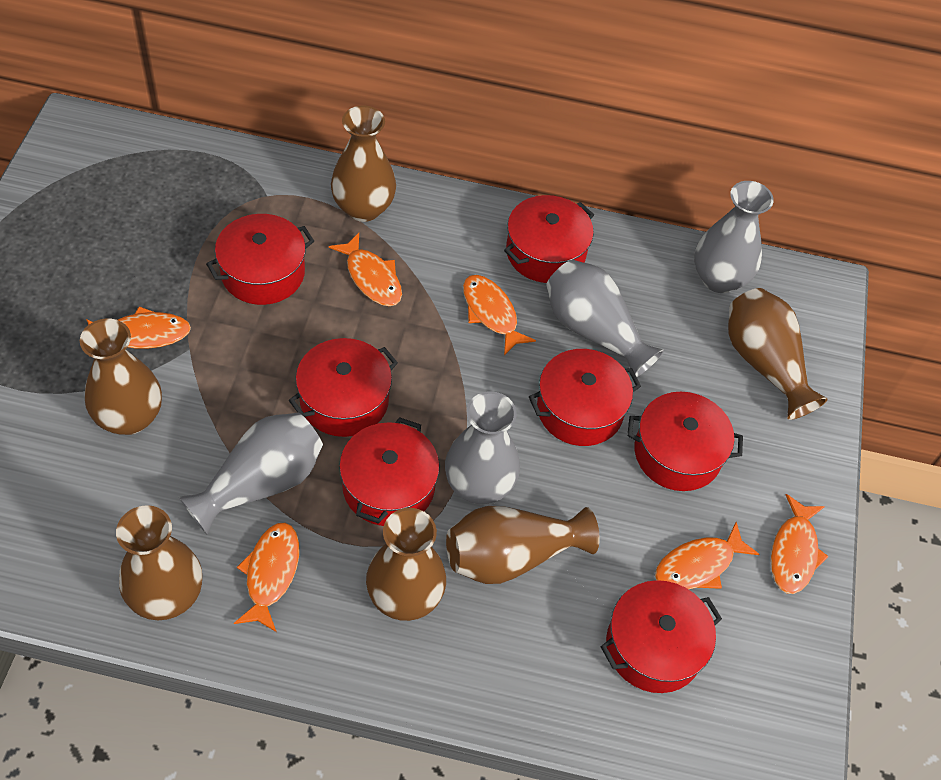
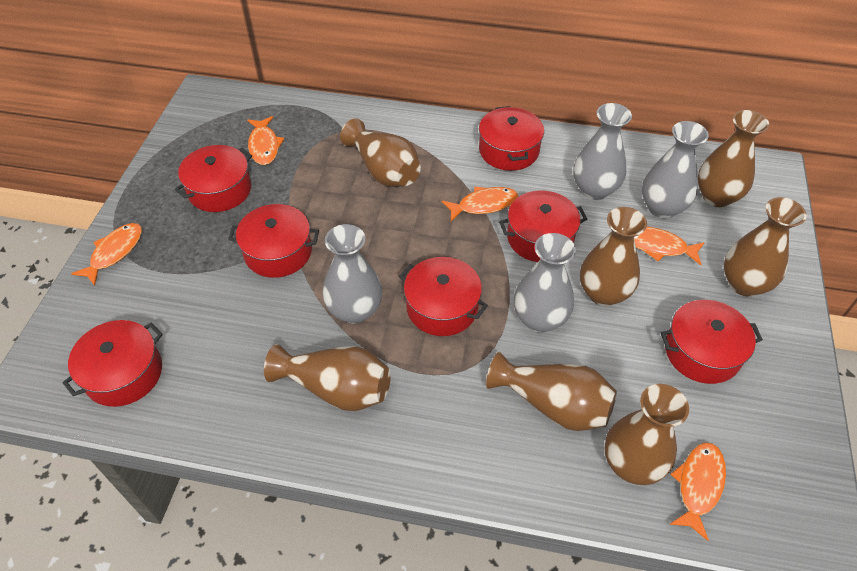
brown vase: [80,319,162,435] [116,505,202,620] [331,106,396,222] [366,508,446,621] [446,506,600,584] [728,288,828,420] = 6 -> [264,344,391,411] [340,118,421,187] [486,352,617,431] [580,207,647,306] [605,384,689,485] [698,110,769,207] [724,197,807,296] = 7
orange fish: [86,306,191,349] [234,523,299,632] [329,233,402,306] [463,275,536,356] [655,522,759,589] [771,494,829,594] = 6 -> [71,223,142,286] [247,116,284,165] [442,187,518,221] [634,226,705,265] [670,442,726,541] = 5

